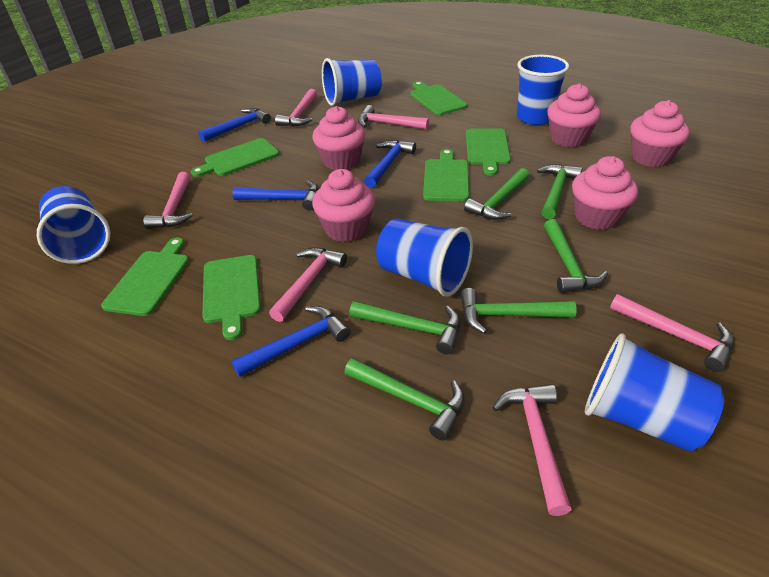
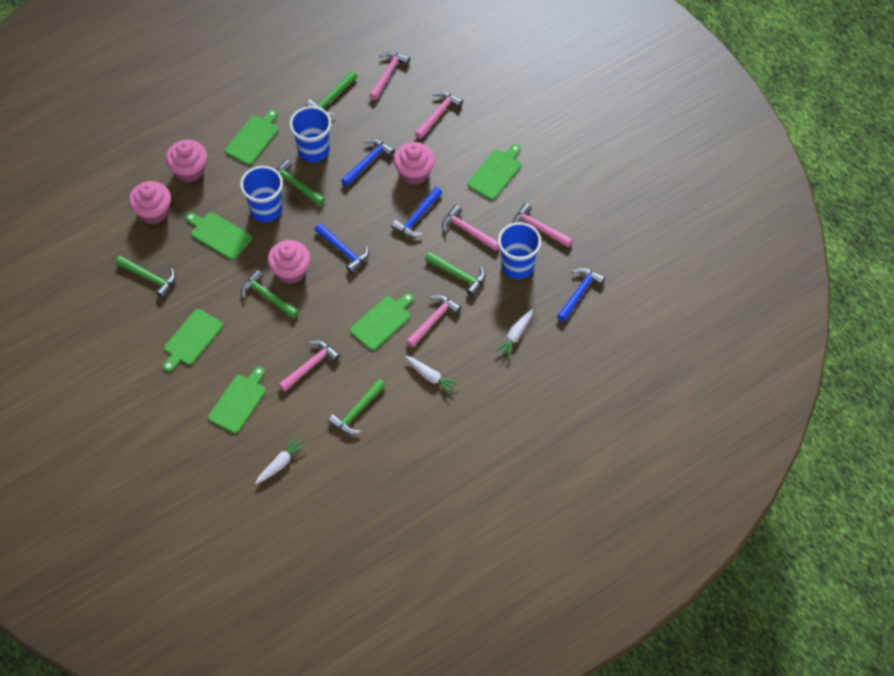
blue cup: [37,186,111,264] [322,58,382,106] [376,219,473,297] [517,55,569,125] [585,333,724,452] = 5 -> [240,166,283,222] [290,106,331,162] [498,222,541,279] = 3
pink cupcake: [312,106,366,170] [312,169,375,242] [547,83,601,147] [572,156,638,230] [630,100,690,167] = 5 -> [129,181,171,224] [166,140,207,182] [267,240,310,284] [394,142,435,185] = 4
white carrot: none = 0 -> [255,436,307,484] [405,356,459,395] [495,309,533,359] = 3

